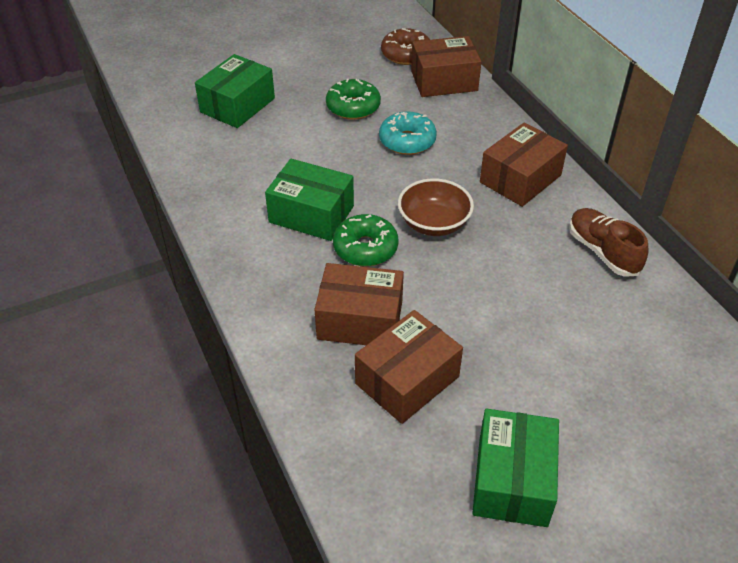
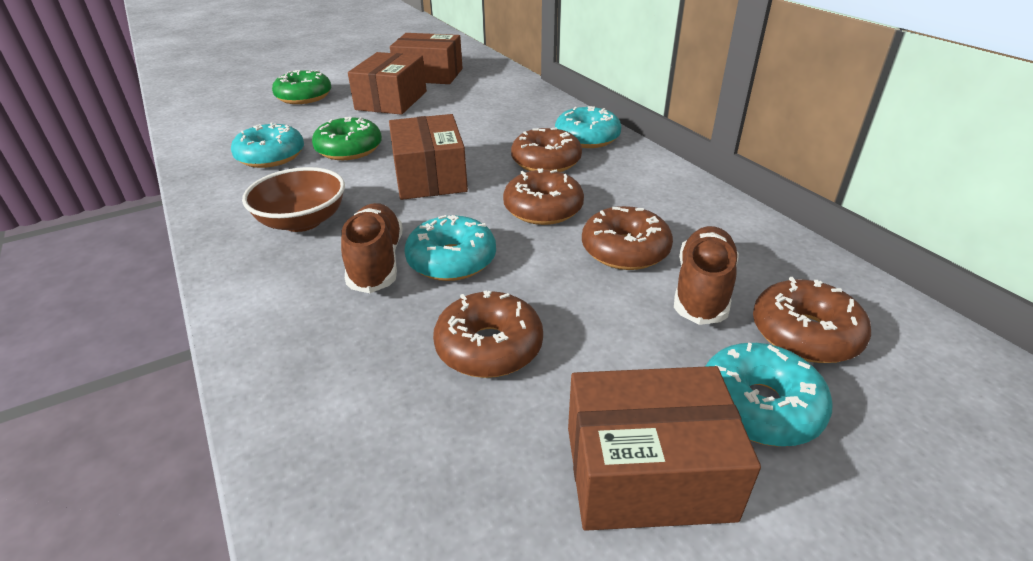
brown donut: [381,28,430,65] = 1 -> [433,291,543,378] [503,168,584,225] [511,127,582,172] [582,206,673,270] [753,277,871,363] = 5
brown shoe: [569,208,648,277] = 1 -> [341,203,403,293] [674,226,739,325] = 2
green box: [195,54,275,128] [265,159,354,241] [472,409,559,527] = 3 -> none = 0
turquoise donut: [379,111,437,155] = 1 -> [231,122,304,168] [404,215,496,281] [555,106,621,148] [705,342,832,447] = 4

